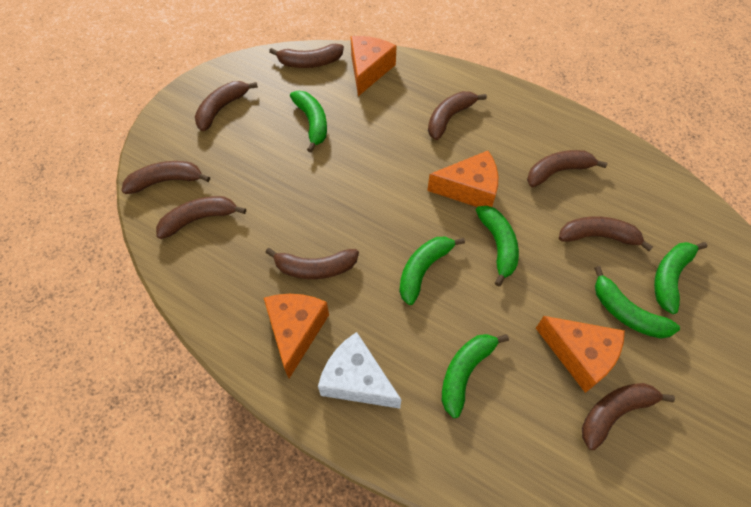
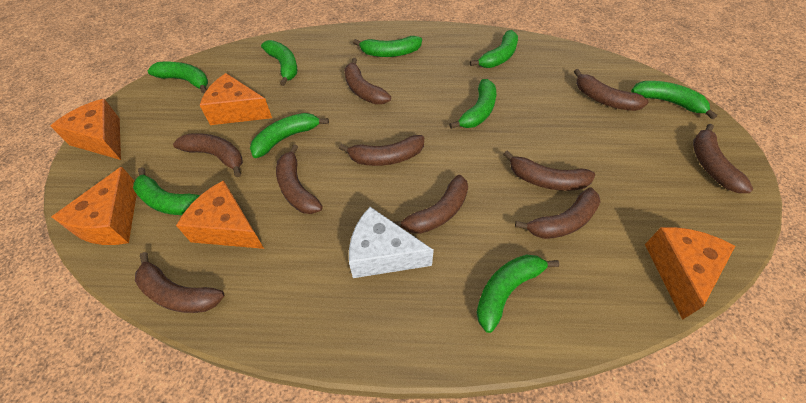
brown banana: [122,161,210,194] [156,196,246,239] [195,81,258,131] [265,248,359,279] [269,44,344,68] [428,91,487,140] [527,150,607,187] [559,216,653,251] [582,383,675,450] = 9 -> [135,252,225,313] [173,133,243,177] [276,144,323,214] [339,135,424,166] [344,58,391,104] [394,175,468,234] [503,151,595,191] [515,187,600,239] [574,69,649,111] [693,124,753,193] = 10
green banana: [290,91,327,153] [399,237,465,305] [442,334,509,418] [476,206,519,287] [594,266,680,339] [654,242,707,314] = 6 -> [133,167,200,215] [148,62,208,94] [250,113,329,158] [261,40,297,86] [353,36,422,57] [449,79,496,129] [470,30,518,68] [476,254,559,333] [631,81,717,119] = 9
orange cheese: [264,294,329,378] [350,36,396,96] [427,151,498,207] [536,316,625,393] = 4 -> [51,99,121,160] [52,167,137,245] [176,180,264,249] [199,73,272,125] [645,227,735,320] = 5

